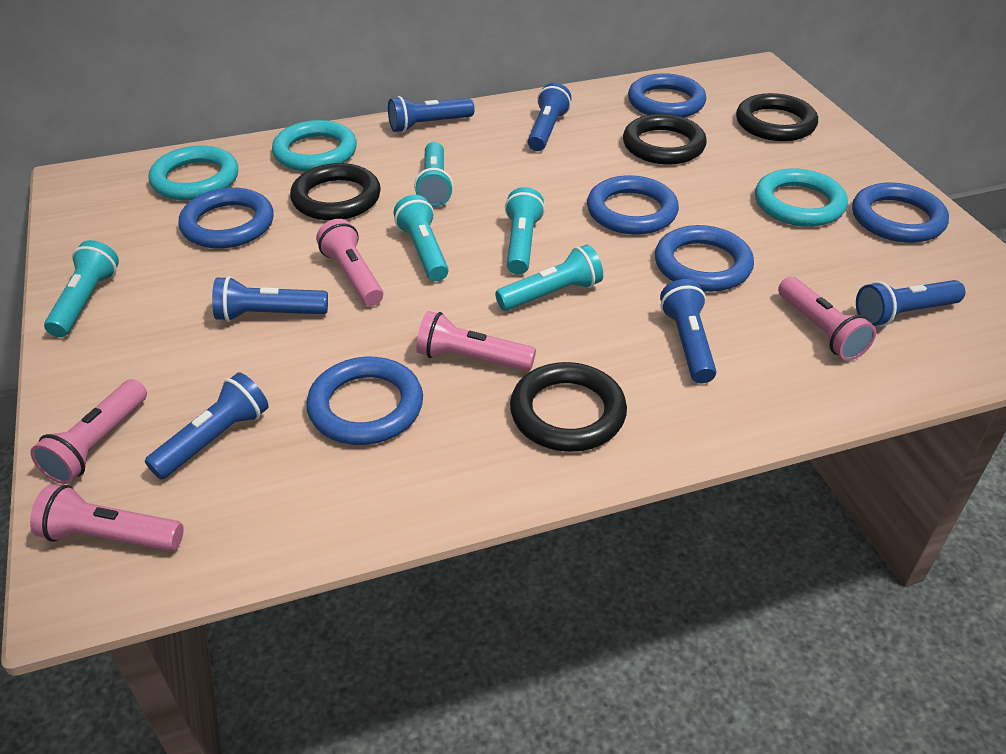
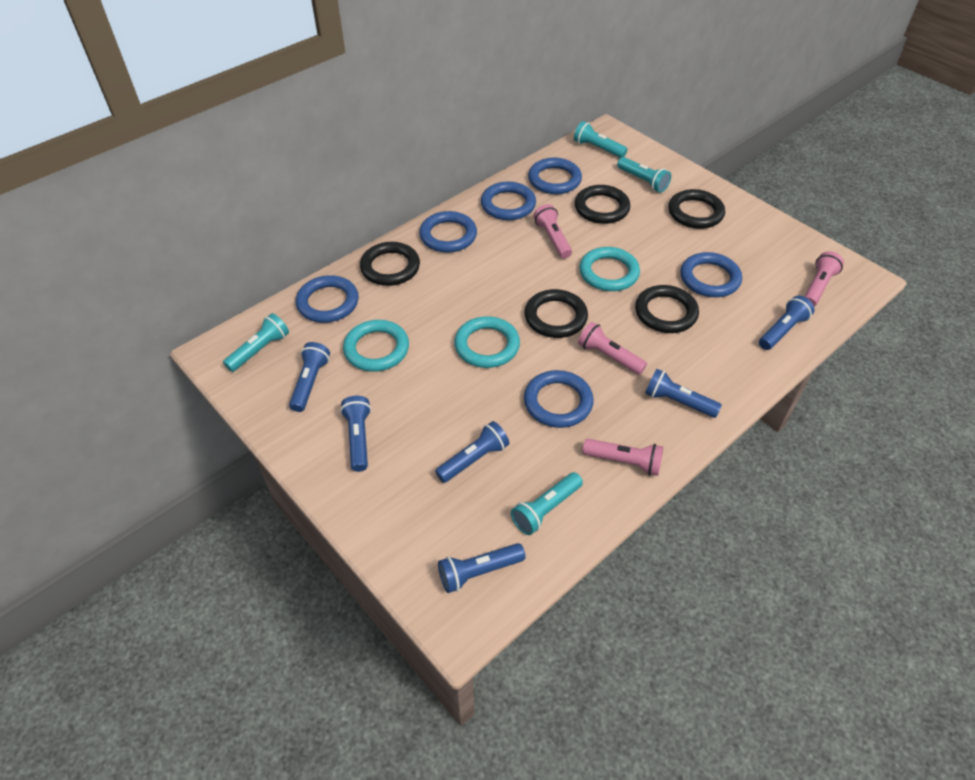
black ring: [290,163,381,220] [510,362,627,452] [623,114,707,165] [736,93,818,141] = 4 -> [360,242,420,286] [524,289,588,338] [575,185,630,224] [635,285,699,333] [668,189,725,229] = 5
pink flashlight: [30,379,147,484] [30,484,184,551] [316,219,383,306] [416,311,536,371] [778,277,876,360] = 5 -> [534,204,572,259] [578,322,647,375] [583,439,663,476] [804,251,844,306] = 4
turquoise flashlight: [44,240,119,337] [393,195,449,281] [414,142,453,207] [495,245,603,311] [505,187,545,275] = 5 -> [223,313,289,372] [511,472,583,535] [574,121,628,158] [617,157,671,193] = 4

